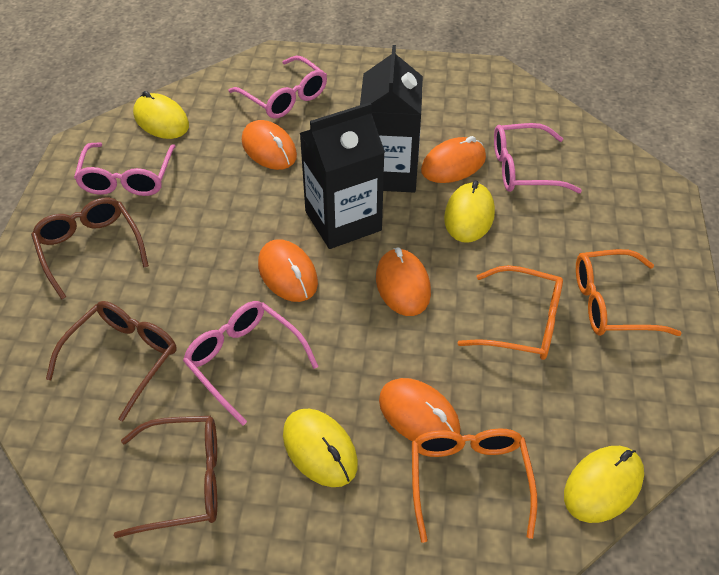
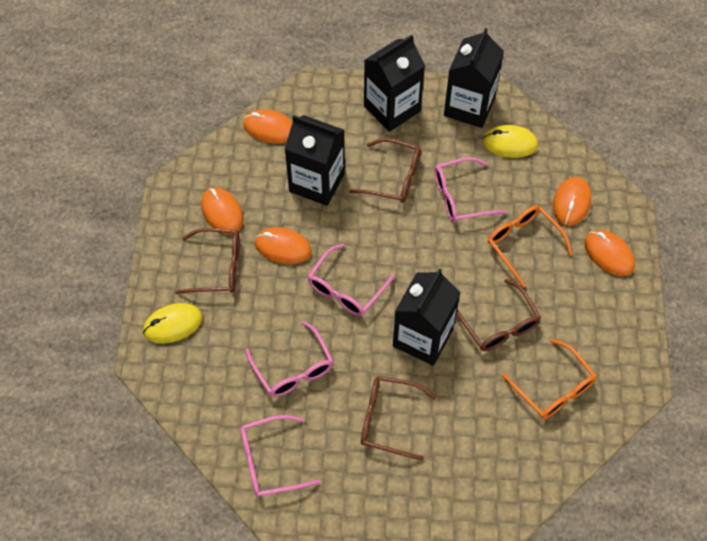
black carton: [300,102,385,249] [360,45,423,192] = 2 -> [285,115,345,206] [364,35,425,132] [393,268,461,366] [444,28,504,128] = 4
brown glasses: [31,198,149,300] [46,301,177,421] [114,416,217,538] = 3 -> [175,228,240,294] [349,138,421,203] [361,376,436,461] [456,279,541,351] = 4
orange glasses: [412,428,538,543] [458,265,563,360] [576,249,681,336] = 3 -> [488,205,573,287] [502,339,597,419] = 2
yellow mouse: [133,91,189,139] [283,409,358,487] [444,180,495,243] [564,446,644,523] = 4 -> [143,303,203,344] [482,125,538,158] = 2

